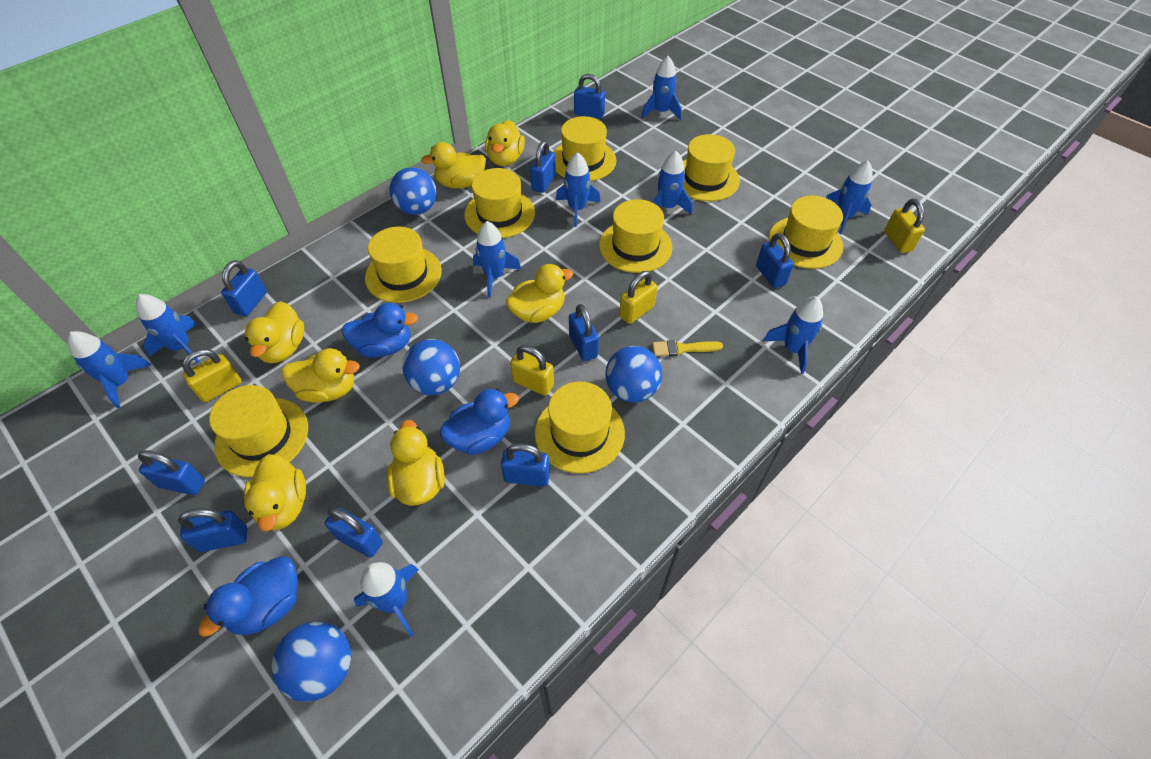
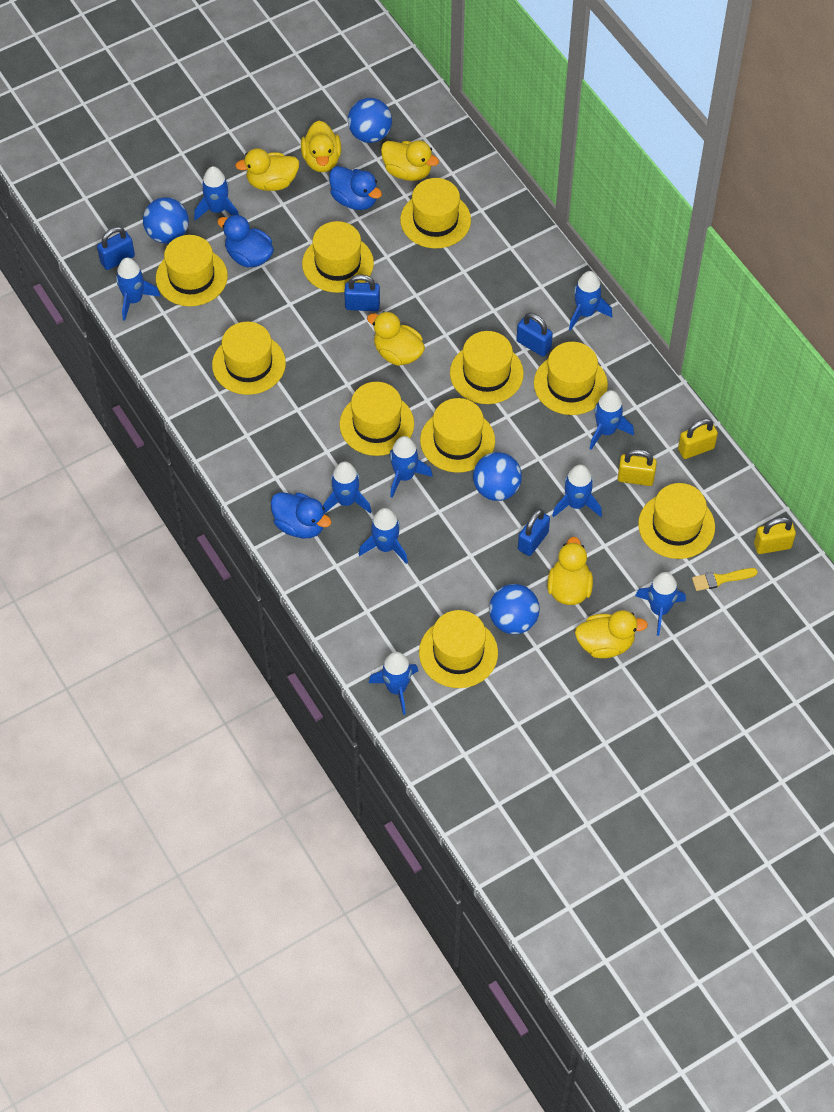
blue padlock: [138,450,205,495] [178,508,247,552] [221,260,267,316] [325,507,383,558] [501,443,550,487] [530,141,556,193] [569,304,599,361] [574,74,605,120] [756,233,794,288] = 9 -> [97,227,135,270] [344,274,380,311] [517,313,553,357] [518,509,550,556] = 4
blue rocket: [68,331,151,409] [136,294,200,363] [354,562,419,637] [473,221,521,297] [556,152,601,227] [641,56,682,120] [652,150,693,215] [763,296,823,374] [826,161,873,234] = 9 -> [116,257,161,321] [194,166,239,221] [323,461,371,514] [359,508,408,564] [369,652,418,715] [389,436,433,497] [552,464,602,517] [569,271,612,331] [589,390,634,450] [635,572,686,636] = 10
yellow duck: [244,454,306,531] [245,301,304,363] [282,348,360,403] [387,420,445,506] [421,142,486,189] [485,120,525,166] [506,264,573,323] = 7 -> [235,148,299,191] [301,121,341,172] [367,311,425,366] [381,140,439,181] [547,537,593,605] [575,610,648,658] = 6
yellow hat: [209,385,308,477] [365,227,442,303] [464,168,535,238] [535,382,625,473] [554,116,616,181] [599,199,672,273] [683,134,740,201] [769,196,843,269] = 8 -> [156,235,228,306] [212,322,286,395] [302,221,374,293] [339,382,414,456] [400,178,471,249] [419,610,498,688] [420,398,495,473] [450,331,524,404] [534,342,608,415] [638,483,715,559] = 10
yellow padlock: [182,349,242,402] [510,345,554,396] [619,271,657,324] [884,199,925,253] = 4 -> [618,449,657,486] [678,418,718,459] [754,517,796,554] = 3

